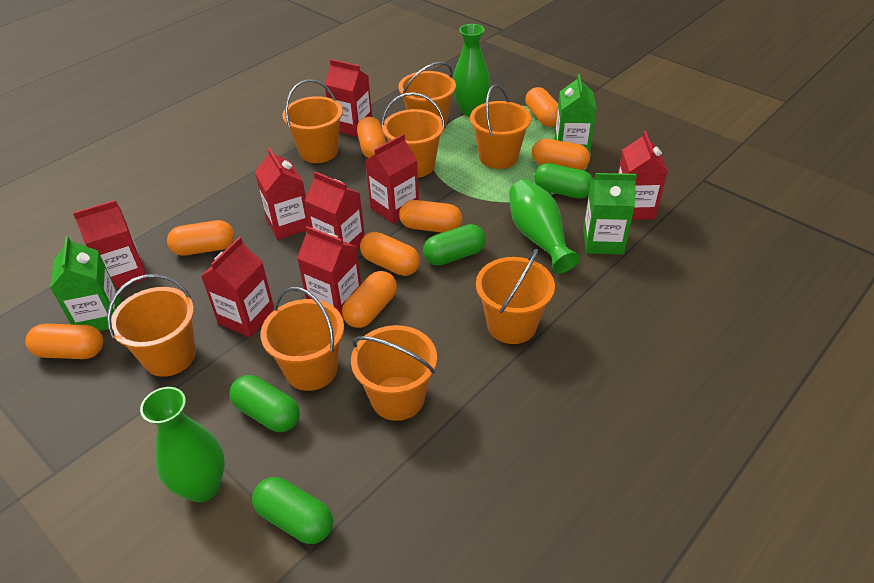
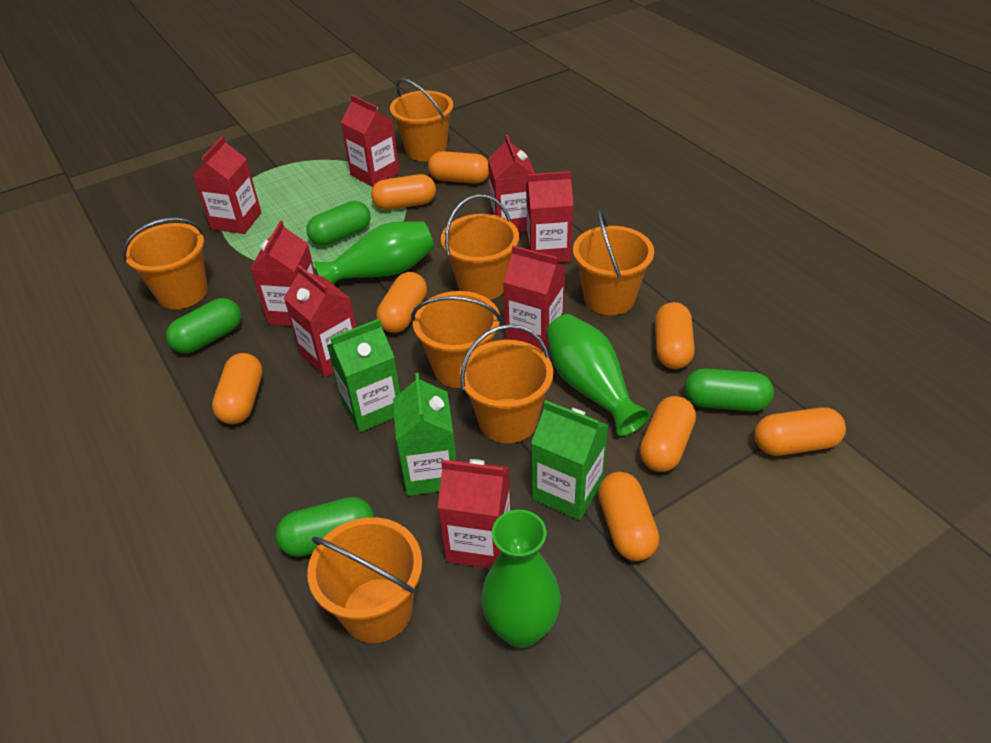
orange bucket: [107,274,196,377] [260,287,344,391] [282,79,343,163] [351,325,437,421] [381,92,445,178] [398,62,456,128] [470,84,531,169] [476,248,555,344] = 8 -> [122,218,208,309] [307,517,422,643] [390,78,453,161] [411,291,502,388] [441,194,519,300] [460,324,553,443] [573,209,654,315] = 7

